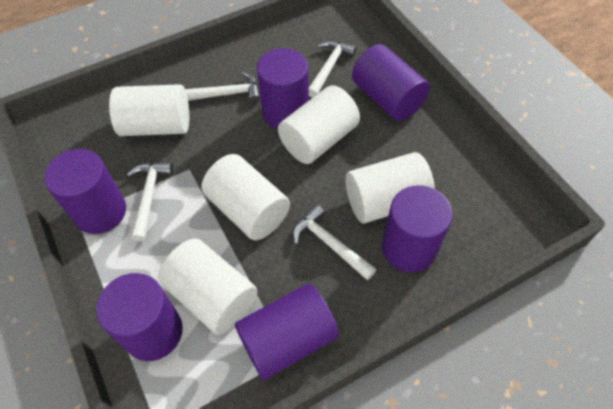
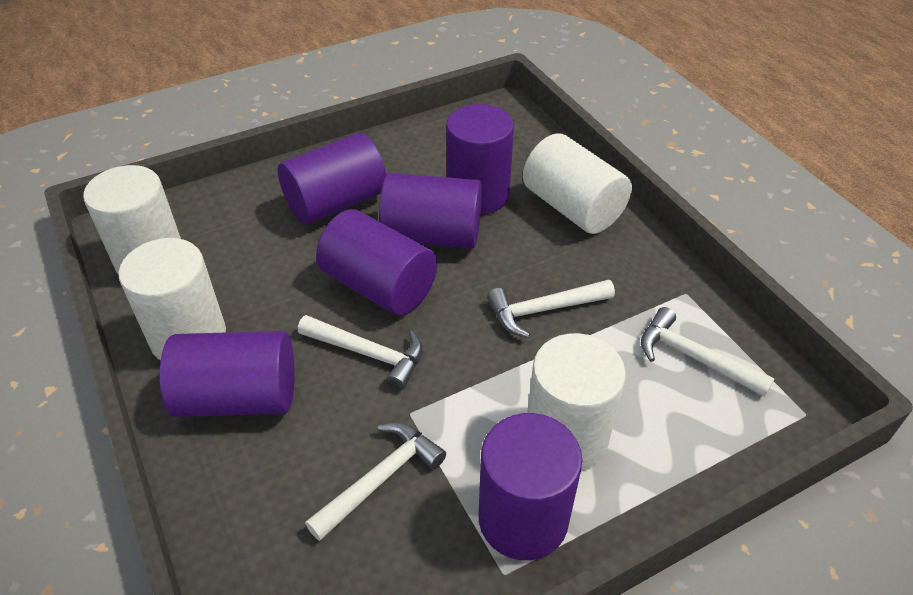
white cylinder: [109,84,189,136] [158,238,257,335] [202,154,290,240] [278,85,360,164] [345,152,435,224] = 5 -> [83,165,181,274] [118,238,226,360] [523,133,632,234] [527,333,626,471] = 4

